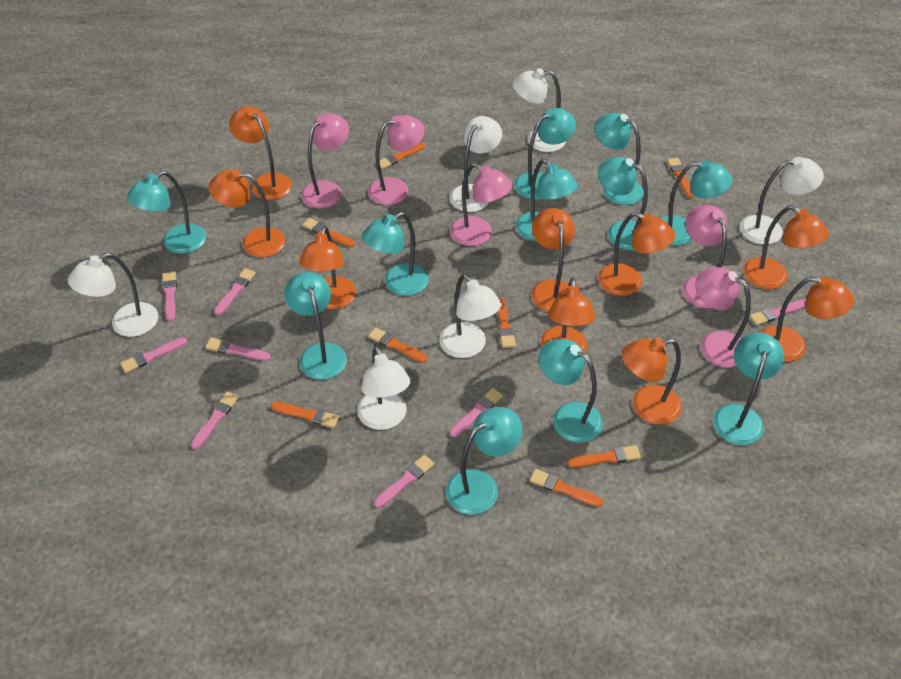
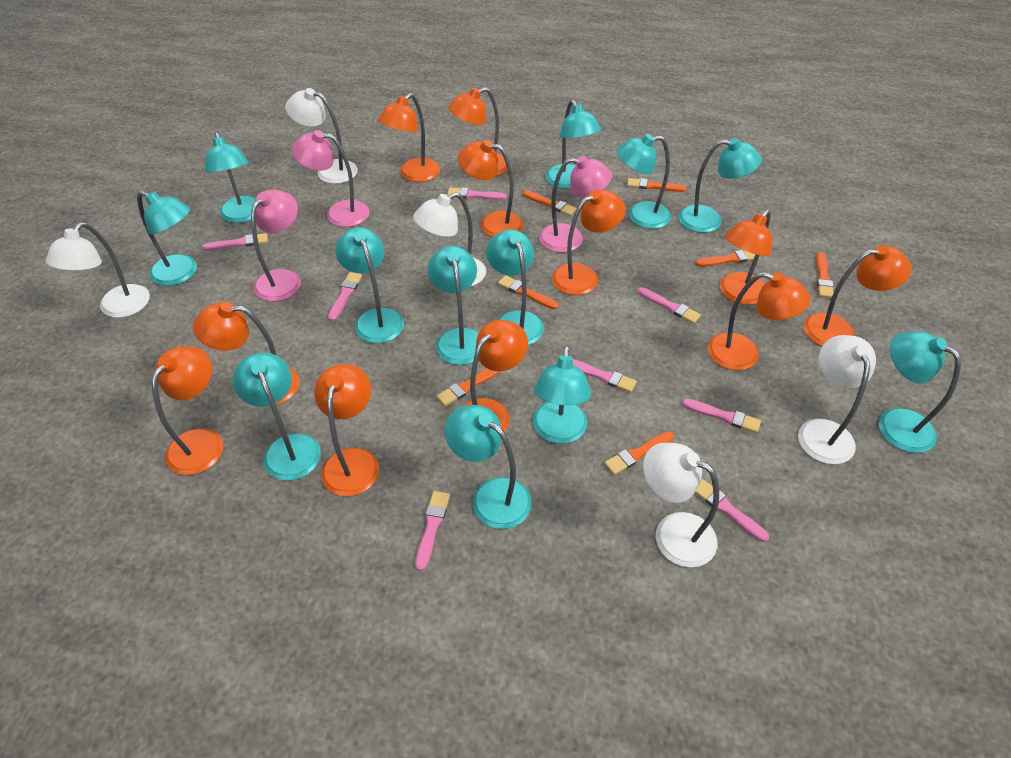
orange brush: [271,402,339,428] [302,218,355,247] [368,327,428,363] [380,142,425,169] [497,297,516,348] [530,469,603,507] [567,445,641,467] [667,158,694,198] = 8 -> [436,368,501,406] [498,275,558,309] [523,190,577,216] [604,431,674,475] [627,178,687,192] [695,250,760,267] [816,252,834,298] = 7
orange lamp: [209,169,285,257] [229,106,292,200] [299,226,356,309] [531,208,575,312] [540,277,595,353] [598,212,675,296] [622,338,682,425] [743,206,829,289] [760,276,854,362] = 9 -> [152,346,223,475] [193,302,300,405] [314,364,379,496] [378,93,440,182] [448,87,507,176] [458,140,524,237] [463,320,528,432] [552,190,625,295] [707,272,810,370] [720,210,772,305] [804,245,912,346] = 11
pink lamp: [301,113,349,208] [368,115,425,205] [450,163,513,246] [682,205,727,309] [695,267,751,367] = 5 -> [251,189,301,301] [291,130,370,227] [539,156,612,253] = 3
turquoise lamp: [127,171,206,254] [284,272,347,380] [362,212,429,296] [446,407,523,514] [514,108,576,200] [515,159,578,241] [539,339,603,443] [594,113,644,205] [598,157,648,250] [661,160,732,245] [713,332,784,445] = 11 -> [137,191,197,286] [205,132,256,223] [233,353,321,481] [335,227,404,343] [428,246,479,365] [444,405,532,529] [486,229,544,345] [533,345,591,444] [546,100,601,189] [617,134,671,229] [678,138,762,233] [879,331,961,453] = 12
white lamp: [68,253,158,337] [357,345,410,430] [439,274,502,358] [449,116,502,212] [512,68,566,152] [740,157,824,244] = 6 -> [46,223,150,318] [285,88,358,184] [413,192,486,287] [643,443,719,567] [798,335,876,464] = 5

